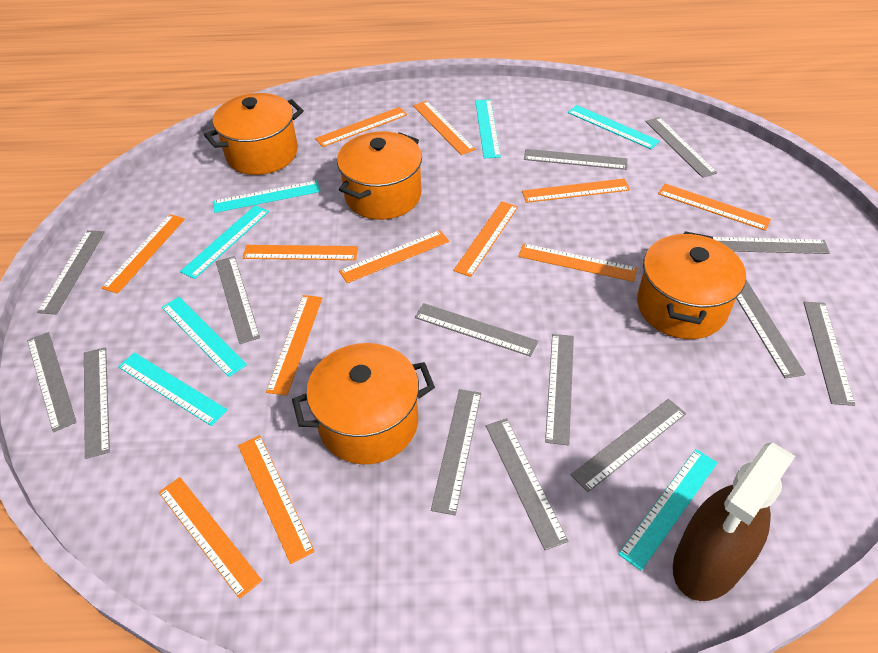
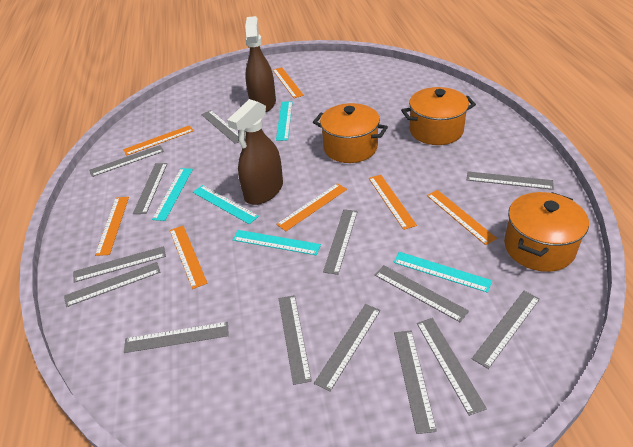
brown spray bottle: [673,442,795,601] = 1 -> [227,99,283,205] [245,16,276,112] = 2
orange pot: [204,93,304,175] [292,343,435,464] [337,131,422,220] [637,231,746,339] = 4 -> [313,103,388,163] [401,87,476,145] [504,192,589,272] = 3
orange ruler: [101,214,185,294] [158,477,262,599] [238,435,315,564] [243,245,358,260] [266,295,322,396] [315,107,407,147] [339,230,449,283] [413,101,475,155] [453,201,518,277] [518,243,637,282] [522,179,630,203] [658,184,771,231] = 12 -> [95,197,129,256] [123,125,194,156] [170,226,208,289] [273,67,304,98] [276,183,347,231] [369,175,417,230] [427,190,497,245] = 7
turquoise ruler: [118,352,227,426] [162,297,247,377] [180,205,269,279] [213,180,320,213] [475,99,501,158] [568,105,660,149] [618,449,718,571] = 7 -> [152,168,193,221] [193,185,259,224] [233,230,321,255] [276,101,293,141] [393,252,492,293] = 5

